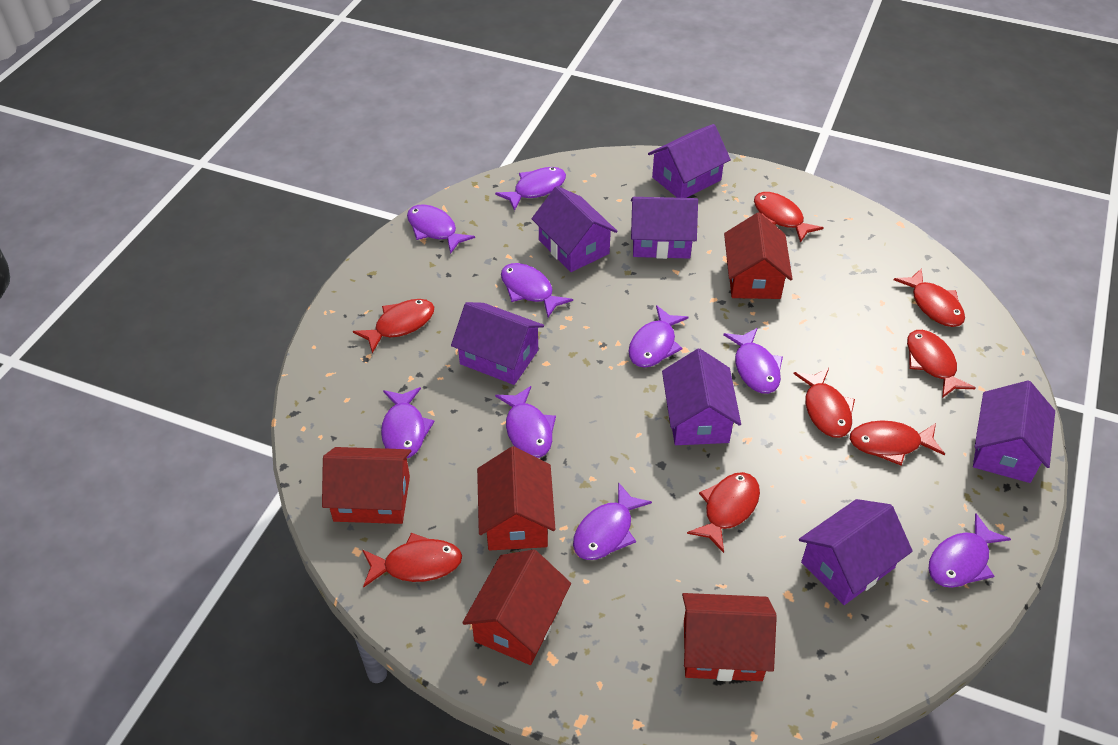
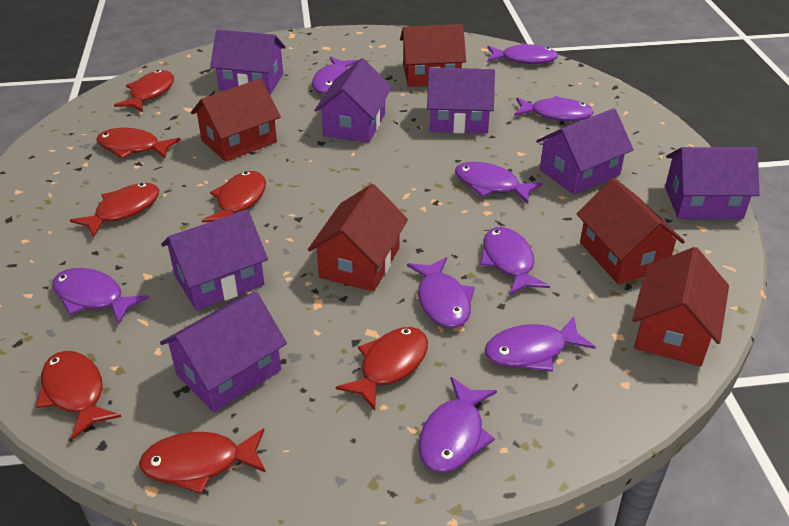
red fish: [353,299,434,353] [363,533,462,588] [687,472,760,553] [754,192,824,243] [794,368,855,438] [850,420,945,465] [894,268,965,327] [907,330,975,398] = 8 -> [36,351,121,440] [70,183,159,238] [96,128,181,159] [114,70,174,112] [139,428,266,494] [202,171,266,222] [336,327,428,411] = 7

